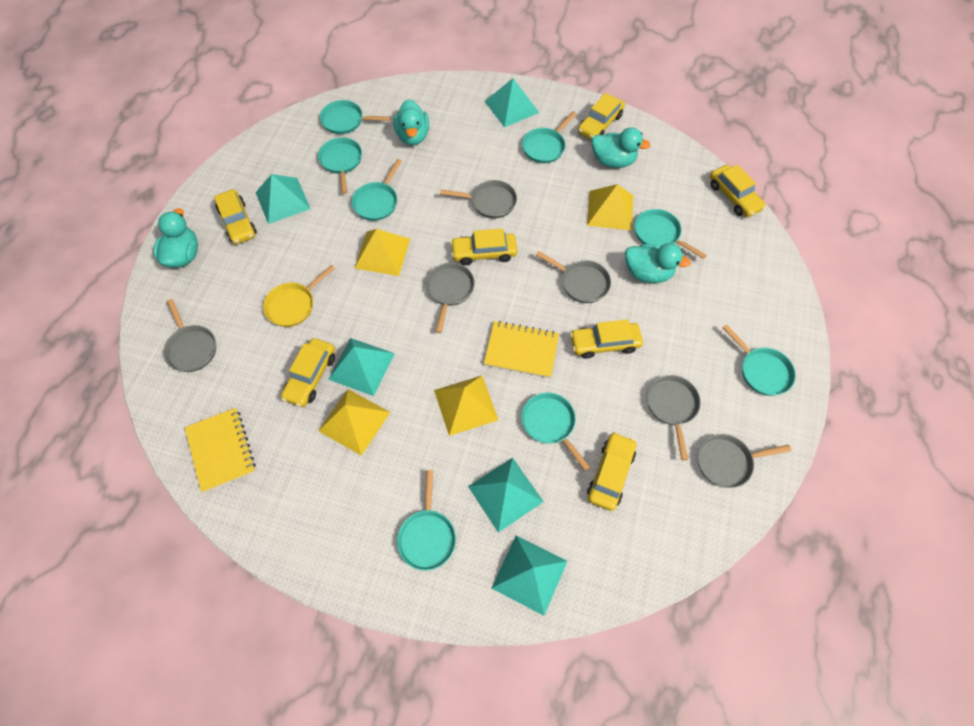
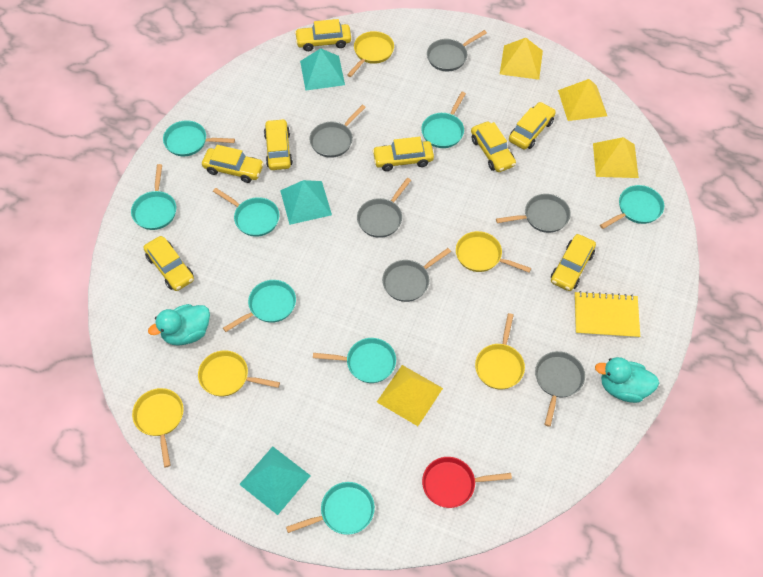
red pan: none = 0 -> [422,457,512,508] = 1
turquoise duck: [153,208,198,268] [393,99,429,145] [592,127,651,168] [625,243,691,283] = 4 -> [148,304,210,346] [595,357,659,403] = 2
turquoise pyramid: [256,174,311,224] [328,338,395,396] [468,458,544,533] [484,78,539,127] [492,535,567,616] = 5 -> [239,447,311,515] [280,180,332,225] [300,48,345,90] = 3
yellow car: [214,189,257,244] [281,338,335,407] [450,228,517,265] [570,319,643,359] [578,93,625,140] [587,432,636,511] [710,165,766,217] = 7 -> [144,236,194,291] [202,145,264,183] [264,119,293,170] [295,19,351,51] [372,137,434,171] [471,122,516,172] [509,102,556,150] [551,234,596,291] = 8
yellow notebook: [185,408,256,493] [484,321,559,378] = 2 -> [574,291,640,338] = 1
yellow pan: [263,265,335,327] = 1 -> [132,388,184,467] [198,350,280,397] [347,31,394,77] [456,231,531,272] [475,313,525,389] = 5

